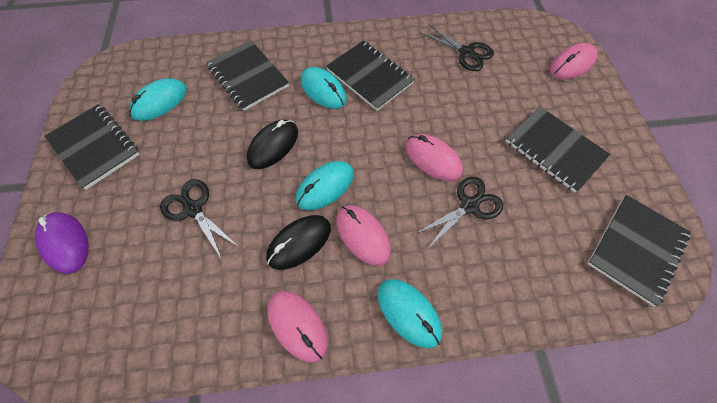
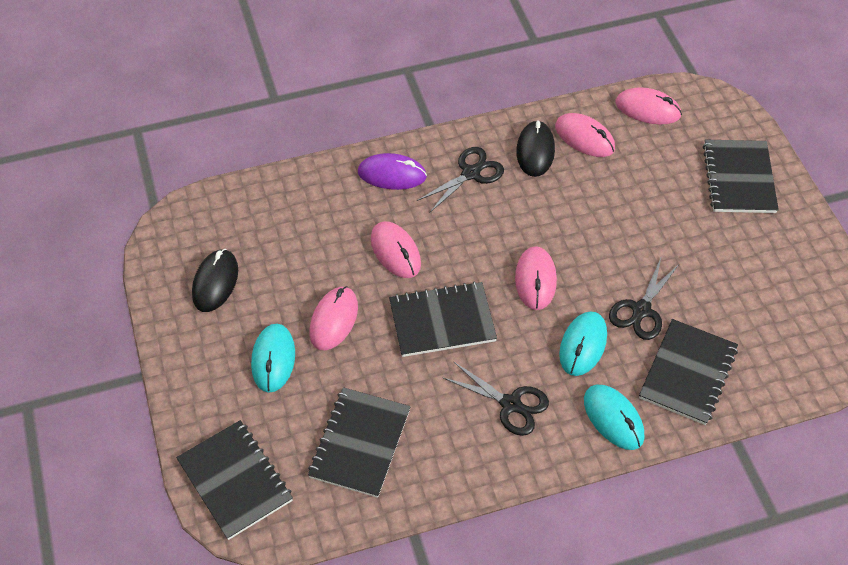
pink mouse: [267,291,328,363] [337,205,391,266] [406,134,463,181] [550,43,597,80] = 4 -> [310,286,358,351] [371,221,421,278] [515,246,557,310] [555,113,615,157] [615,87,682,124] = 5
turquoise mouse: [129,78,187,121] [296,161,354,210] [301,67,347,109] [378,279,442,349] = 4 -> [251,324,295,393] [559,311,607,376] [584,385,645,450] = 3

